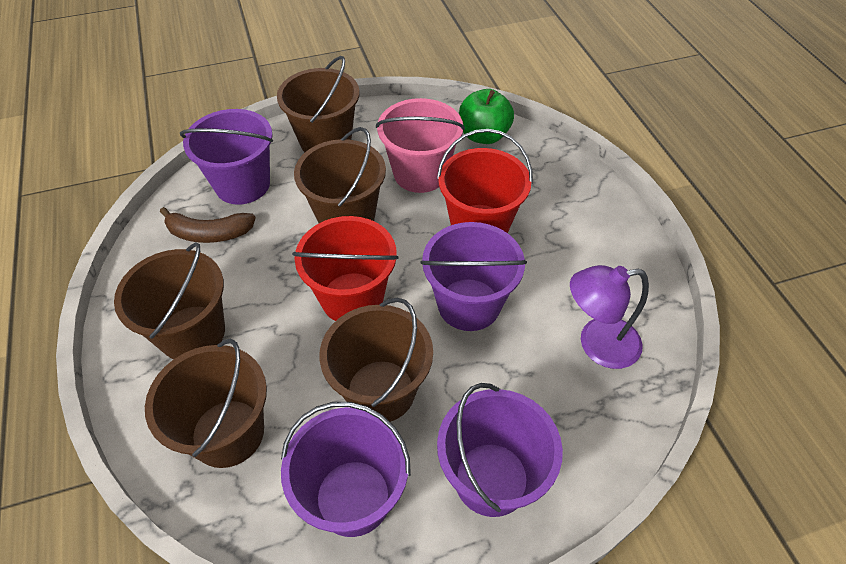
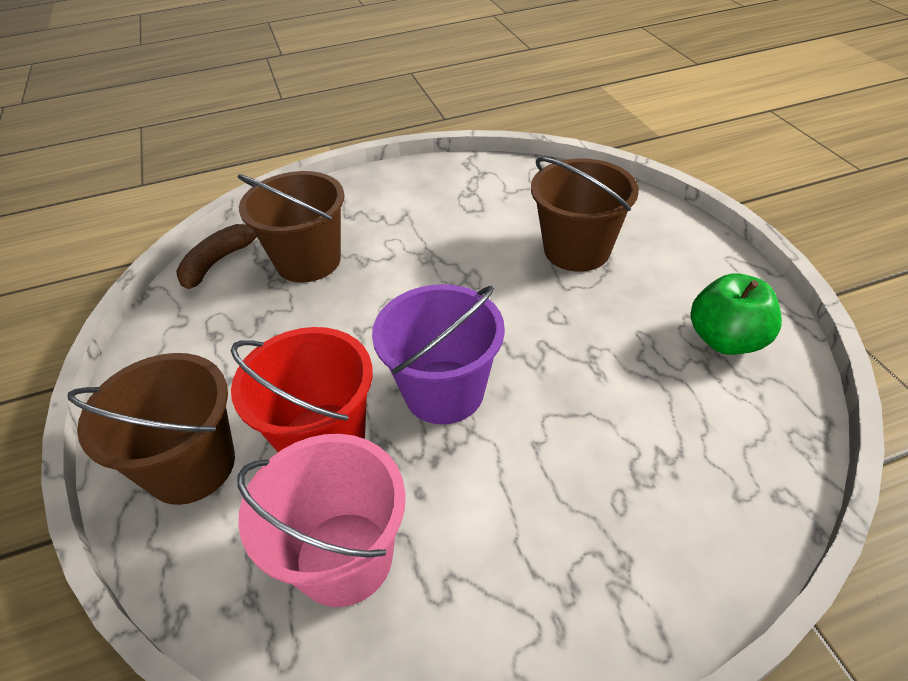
brown bucket: [114,242,225,359] [145,339,267,468] [277,56,360,152] [294,127,386,223] [319,298,433,422] = 5 -> [67,353,235,505] [238,171,344,283] [531,157,639,272] = 3
purple bucket: [180,109,273,205] [281,402,411,537] [420,222,527,331] [437,383,563,517] = 4 -> [372,284,505,424] = 1
purple lamp: [570,265,649,369] = 1 -> none = 0
red bucket: [292,216,398,321] [437,129,533,233] = 2 -> [231,327,373,452] = 1

